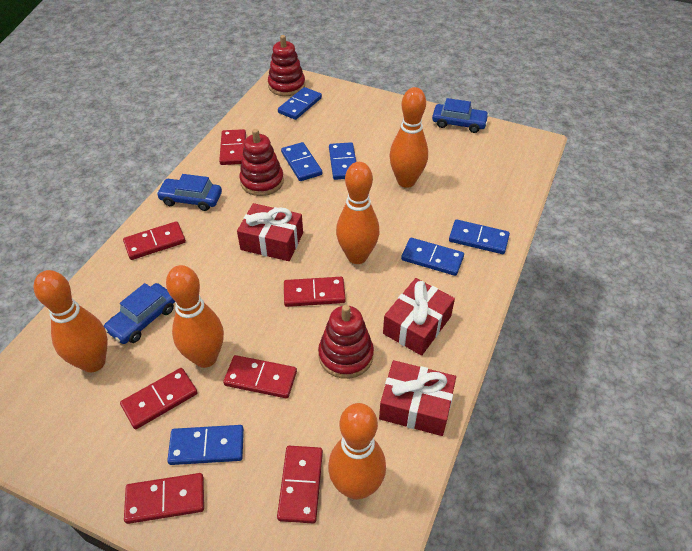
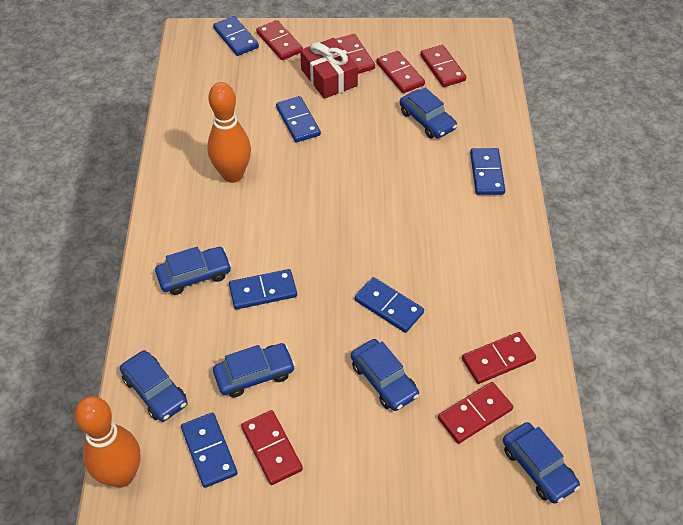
blue car: [104,283,175,344] [157,174,222,211] [432,98,489,133] = 3 -> [120,350,188,422] [155,247,232,295] [213,343,295,397] [351,339,419,411] [400,87,457,138] [503,422,580,504] = 6
orange bowling pin: [33,270,108,372] [166,265,224,368] [328,403,386,500] [336,162,380,264] [389,87,428,188] = 5 -> [75,396,140,488] [207,82,251,183] = 2
red gift: [237,203,303,261] [379,360,456,436] [383,278,455,356] = 3 -> [300,38,358,99] = 1
red stacking toy: [239,129,284,196] [268,35,305,96] [318,305,374,379] = 3 -> none = 0

